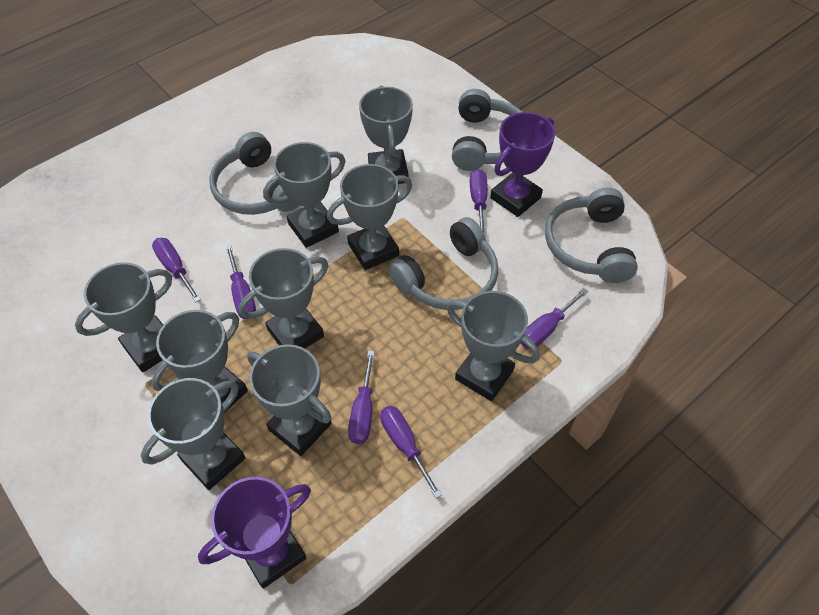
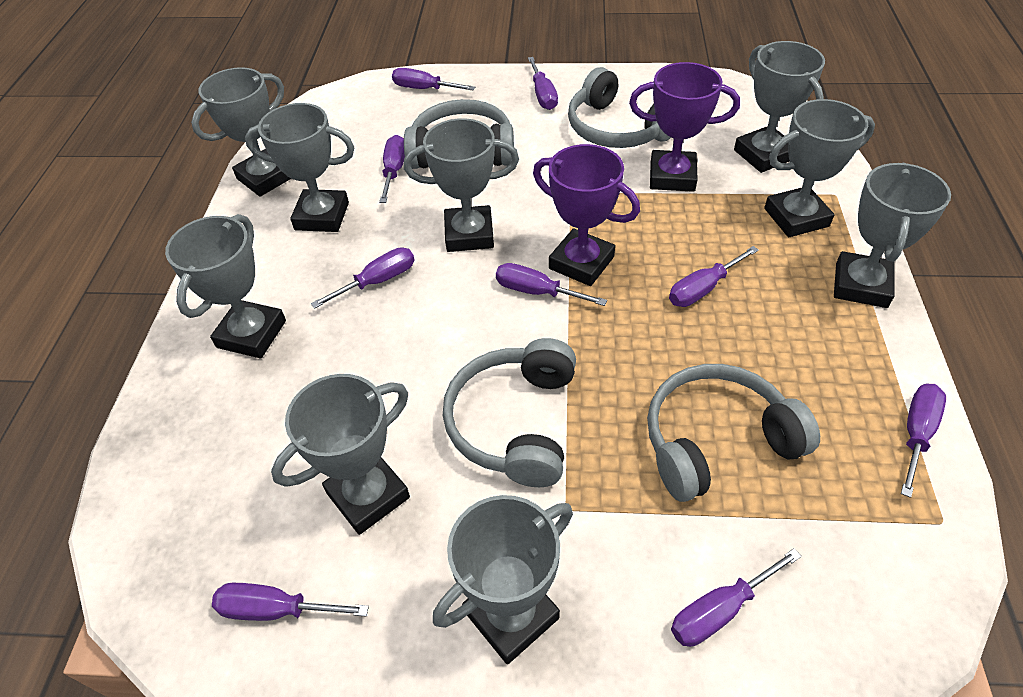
purple screwdriver: [152,238,201,302] [226,245,256,319] [348,351,375,444] [380,406,442,498] [470,169,488,236] [521,288,589,349] = 6 -> [212,583,369,621] [311,247,414,309] [379,135,405,203] [392,68,475,90] [496,263,607,306] [528,57,558,110] [669,246,759,307] [671,548,802,647] [901,384,946,498] = 9

